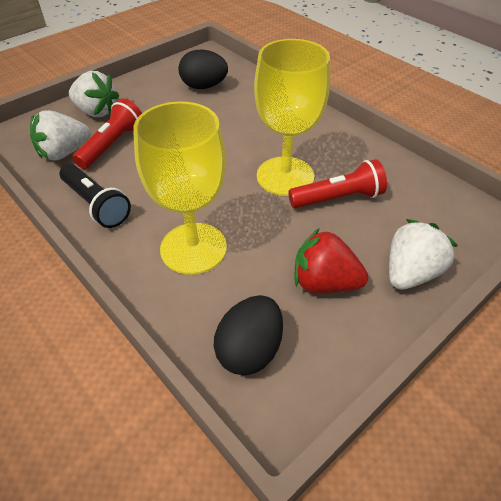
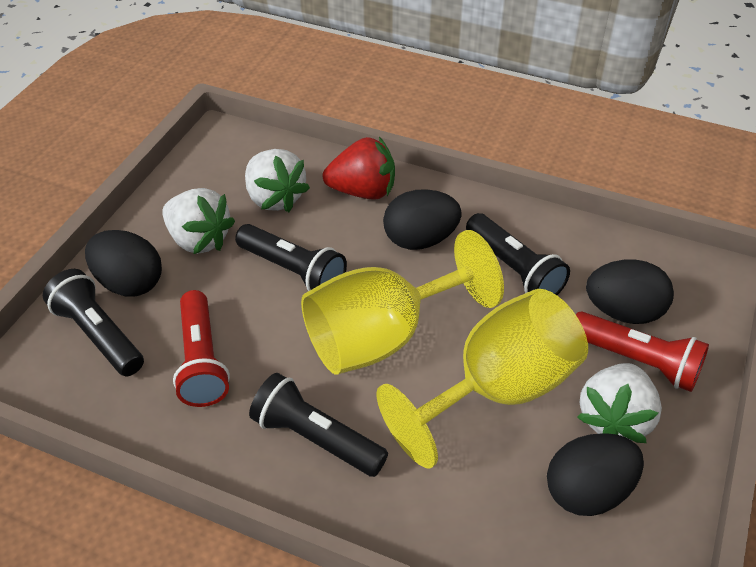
black egg: [178,50,228,89] [214,295,283,375] = 2 -> [85,230,162,297] [383,189,462,250] [547,433,644,516] [586,259,674,324] = 4
black flashlight: [60,164,131,228] = 1 -> [43,269,144,376] [235,224,347,291] [249,373,388,477] [466,213,570,295] = 4

